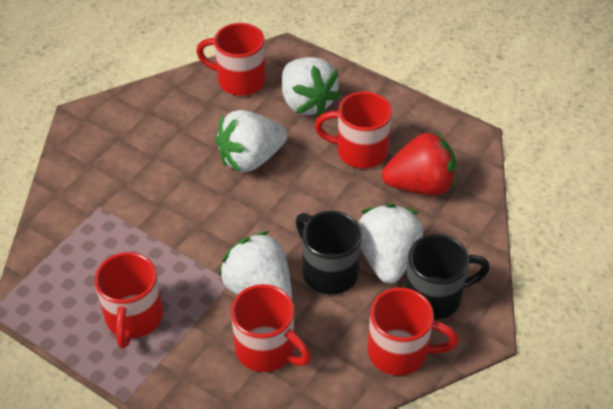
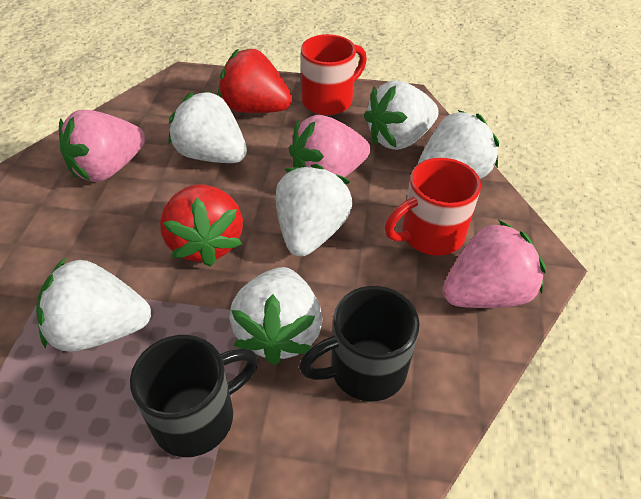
pink strawberry: none = 0 -> [59,110,145,182] [289,115,370,178] [443,220,546,308] = 3
red mug: [94,252,163,348] [196,23,266,96] [231,284,311,372] [314,91,392,168] [368,288,459,376] = 5 -> [301,34,367,115] [385,158,481,256] = 2
red strawberry: [382,131,457,196] = 1 -> [160,184,243,267] [218,48,292,113] = 2
white strawberry: [216,110,287,173] [219,231,292,300] [282,57,341,116] [358,204,423,283] = 4 -> [36,258,151,352] [168,91,247,163] [229,267,322,365] [276,164,353,256] [364,81,439,150] [417,110,499,179] = 6

